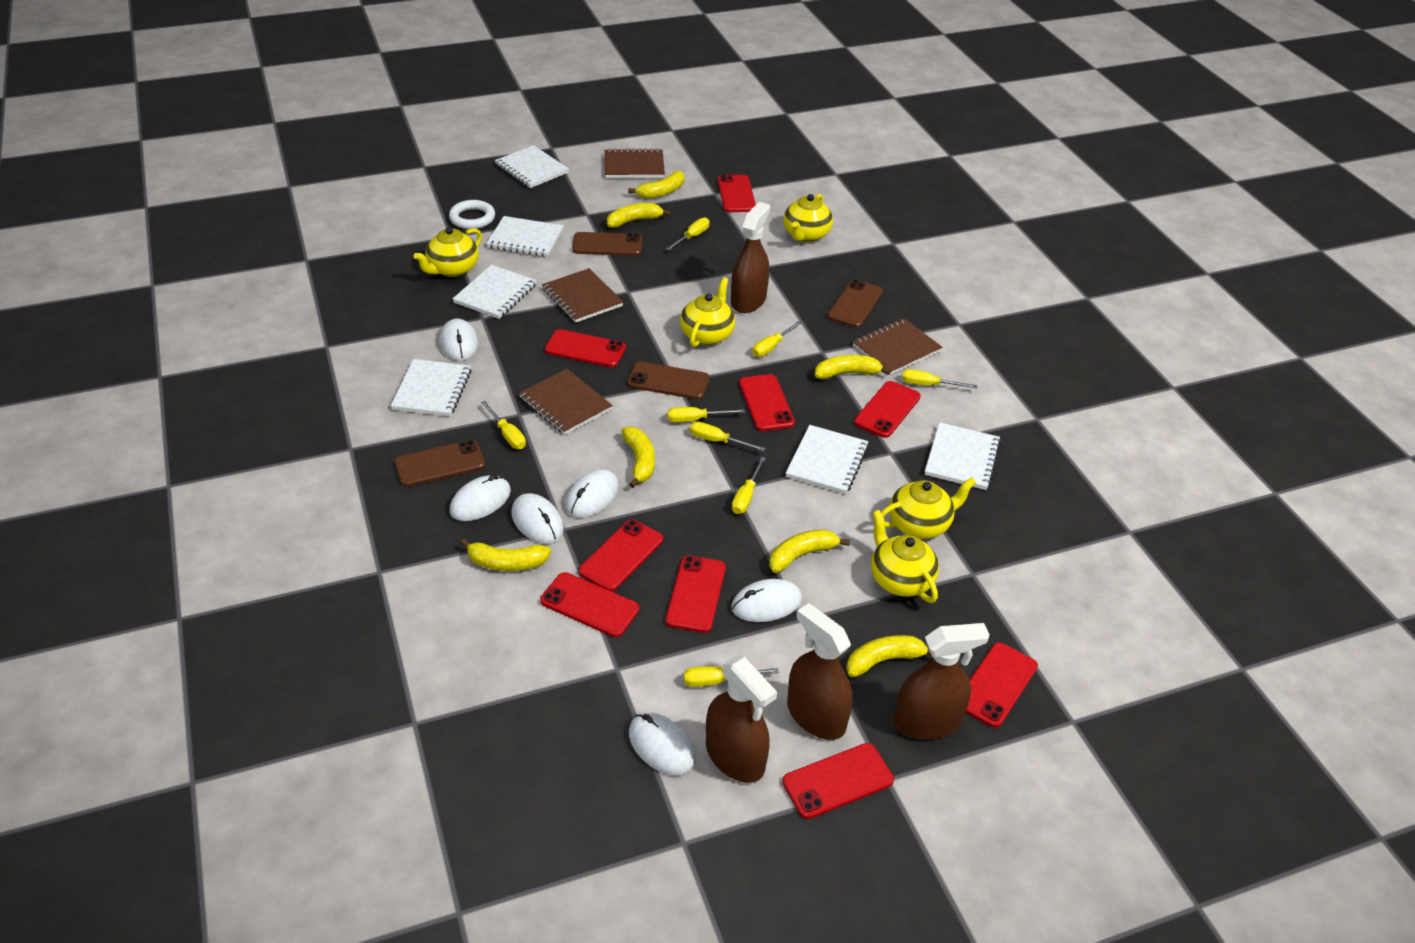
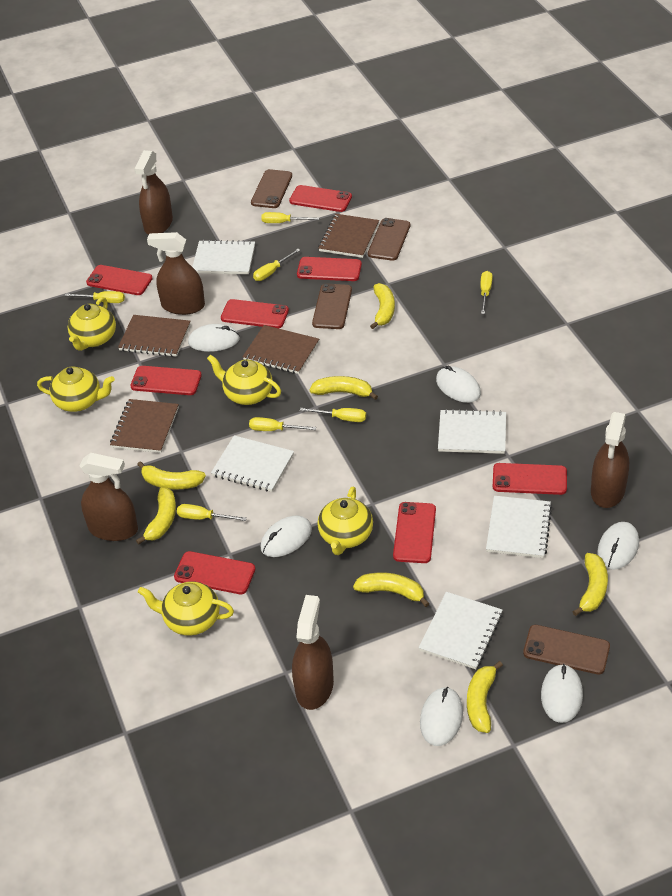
brown spray bottle: [706,657,777,783] [731,202,770,313] [787,603,853,740] [894,623,989,739] = 4 -> [80,453,138,541] [134,150,173,234] [147,232,205,315] [292,595,334,710] [591,412,629,508] = 5
red phone: [540,572,639,637] [545,329,626,367] [579,520,663,591] [665,556,726,633] [718,175,756,212] [739,374,795,431] [782,743,894,819] [854,381,921,438] [965,642,1038,728] = 9 -> [86,265,153,295] [130,366,202,395] [174,551,255,594] [221,299,289,328] [289,185,352,212] [297,257,362,281] [393,502,436,563] [493,463,567,495] = 8
white notebook: [390,359,472,417] [453,265,537,319] [486,216,564,257] [495,145,569,188] [786,425,869,494] [925,422,1001,490] = 6 -> [192,240,255,274] [211,435,294,492] [419,592,502,669] [438,409,506,454] [486,496,552,558] = 5
white ring: [449,200,495,229] = 1 -> none = 0
yellow screwdriver: [481,401,526,449] [666,217,709,250] [667,407,745,423] [684,666,779,687] [690,422,765,451] [732,457,766,514] [752,320,803,357] [902,369,977,388] = 8 -> [65,291,125,303] [177,504,247,521] [249,417,316,431] [253,249,300,281] [261,212,319,223] [300,408,366,422] [480,271,492,314] = 7

